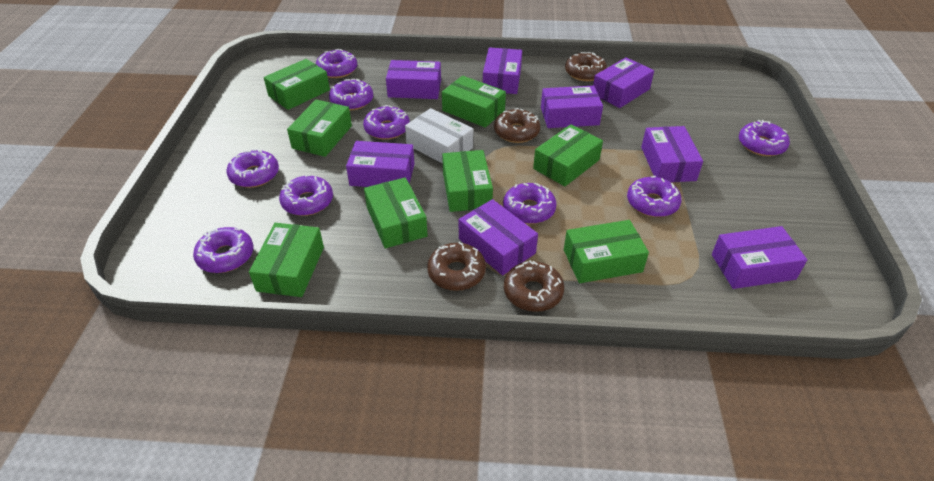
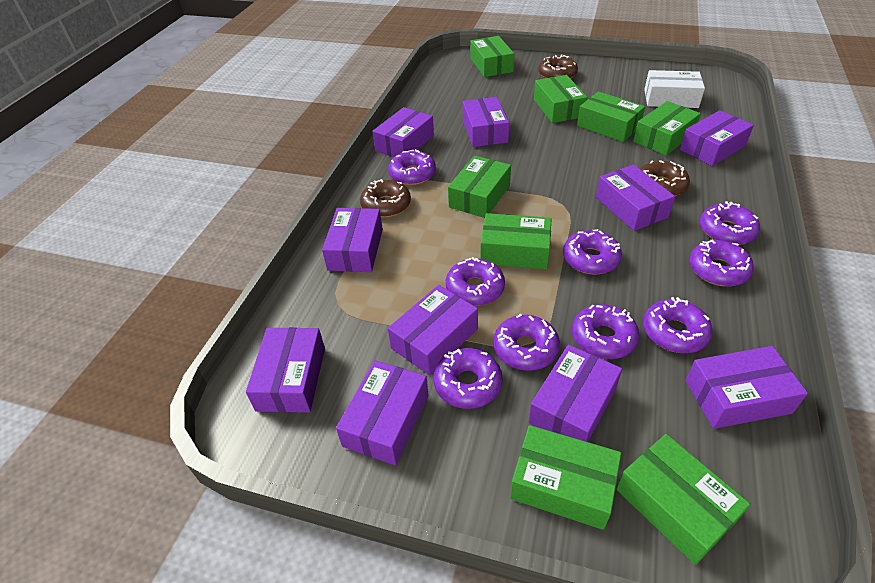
brown donut: [427,242,486,291] [494,108,541,143] [504,260,564,312] [565,52,607,81] = 4 -> [360,179,411,217] [538,55,578,79] [640,160,690,196] = 3
purple box: [346,141,414,187] [386,60,441,99] [459,199,538,275] [483,47,522,94] [541,86,603,128] [593,57,654,108] [641,126,703,182] [712,226,807,289] = 8 -> [246,327,325,413] [322,208,383,272] [336,360,429,465] [372,107,434,157] [388,285,478,375] [463,97,509,147] [529,345,622,442] [596,164,675,231] [680,110,754,166] [685,346,808,429] = 10

